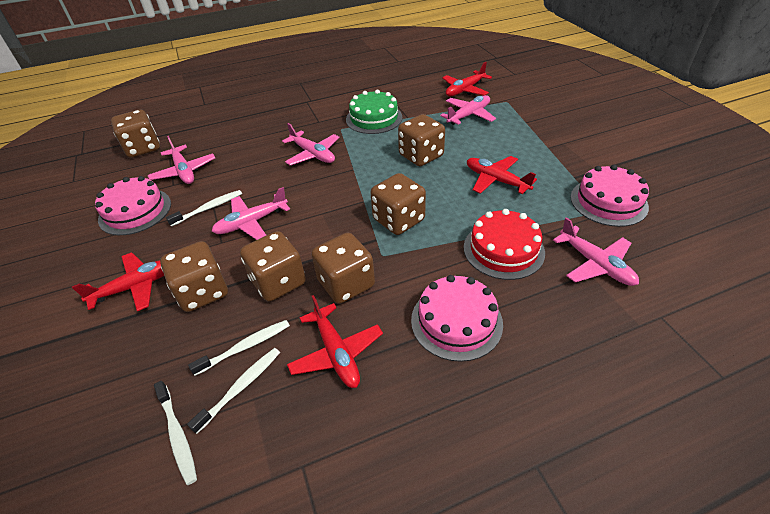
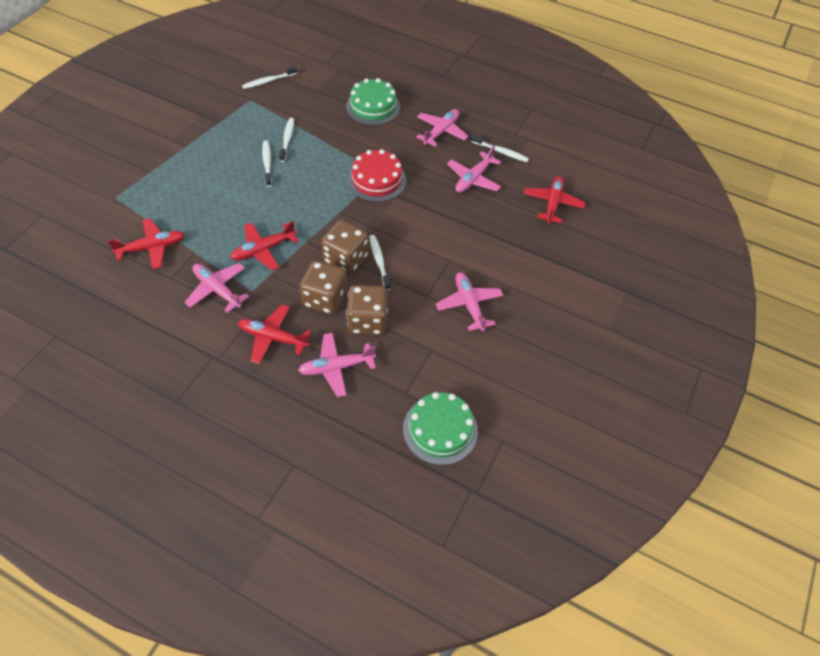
brown dice: [111,110,160,158] [160,241,228,312] [240,231,306,302] [311,233,375,304] [370,173,426,235] [398,114,445,166] = 6 -> [300,260,347,314] [321,220,369,274] [346,285,388,335] = 3
green cake: [346,90,403,134] = 1 -> [346,78,400,125] [403,392,478,465] = 2
pink cake: [95,176,171,235] [411,275,503,362] [571,165,649,227] = 3 -> none = 0
white toothbrush: [154,381,197,485] [166,190,242,226] [187,348,280,434] [188,320,290,376] = 4 -> [242,66,297,89] [262,140,272,187] [279,118,294,162] [369,235,391,290] [471,134,529,162] = 5

